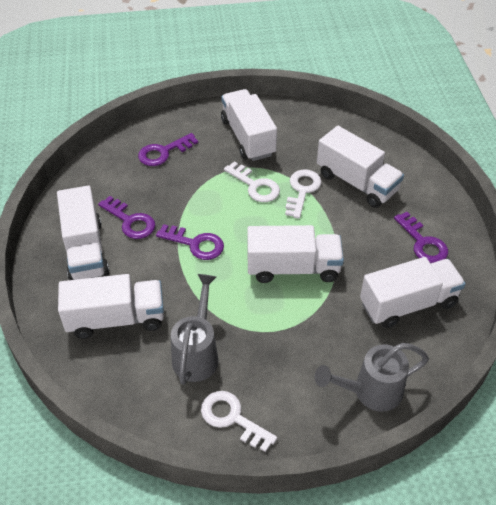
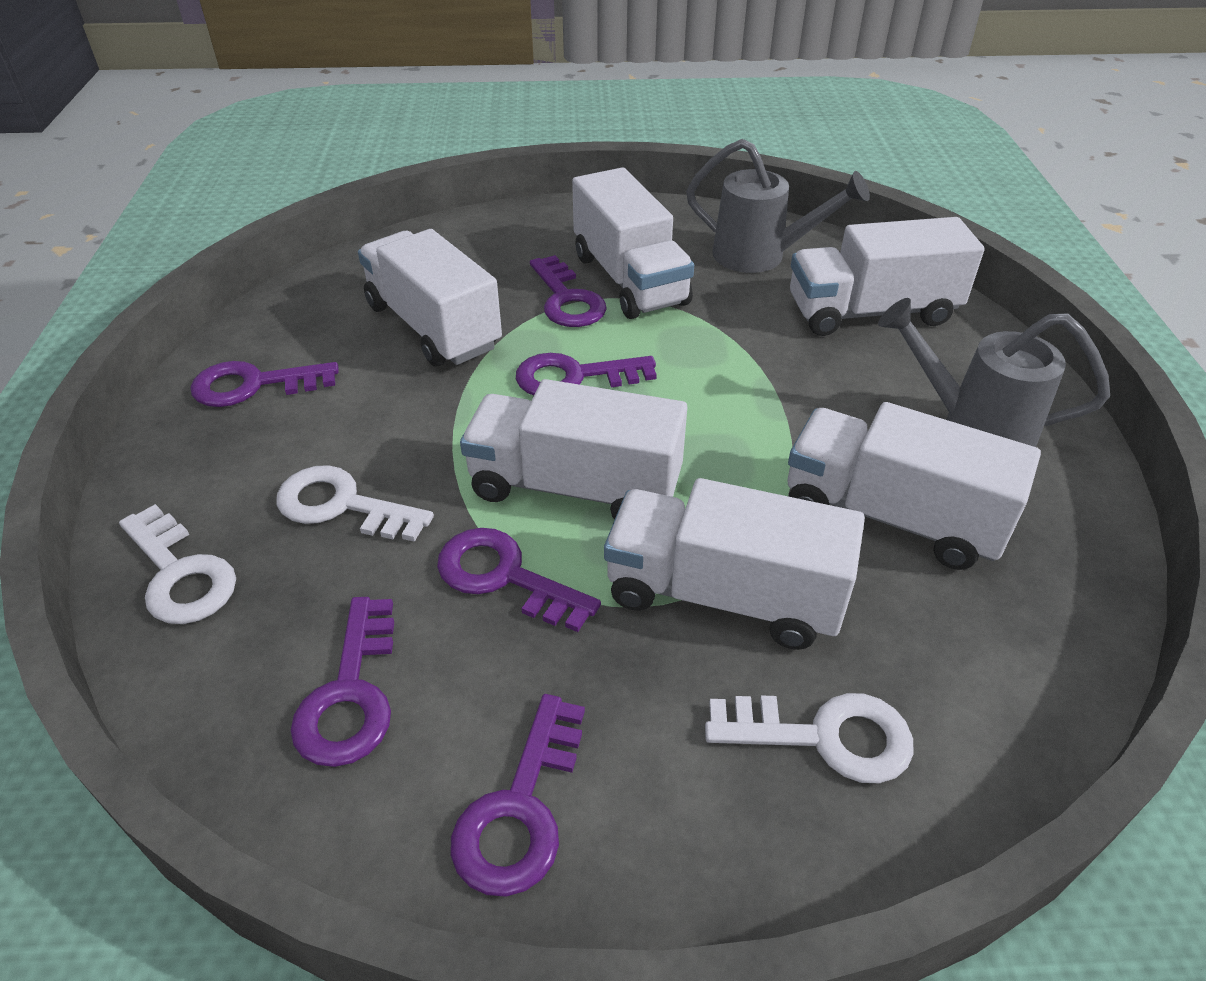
purple key: [98,196,155,239] [138,133,198,166] [156,224,224,260] [394,212,448,263] = 4 -> [190,361,339,407] [290,597,394,767] [437,528,601,632] [451,694,585,897] [516,353,657,395] [530,255,607,327] = 6

